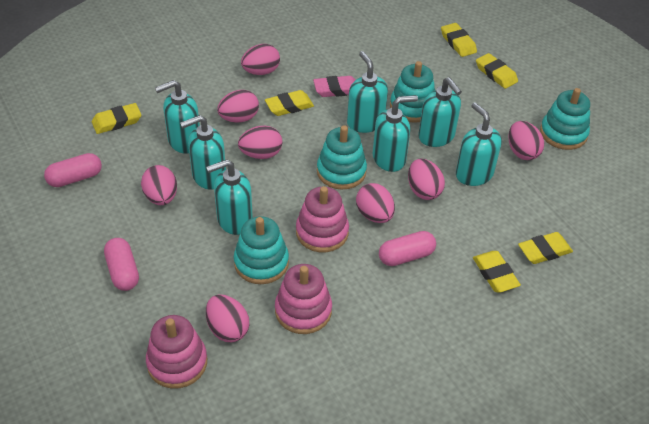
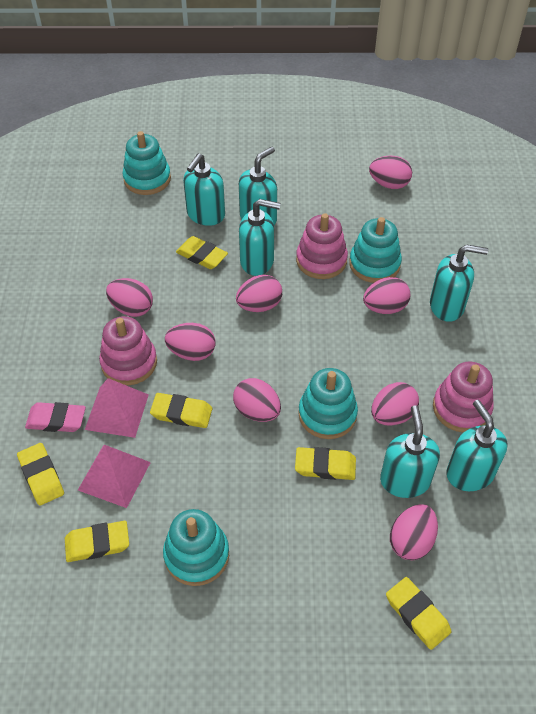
pink capsule: [44,153,102,187] [104,238,139,291] [379,231,436,266] = 3 -> none = 0
pink pyramid: none = 0 -> [78,445,151,508] [85,378,149,438] = 2
turquoise soap dispenser: [155,80,200,154] [180,115,226,190] [206,159,253,235] [347,51,388,133] [373,95,418,172] [418,77,462,147] [456,102,502,186] = 7 -> [183,154,225,226] [239,146,277,225] [239,199,281,276] [380,405,440,498] [430,244,489,322] [446,400,508,491] = 6

